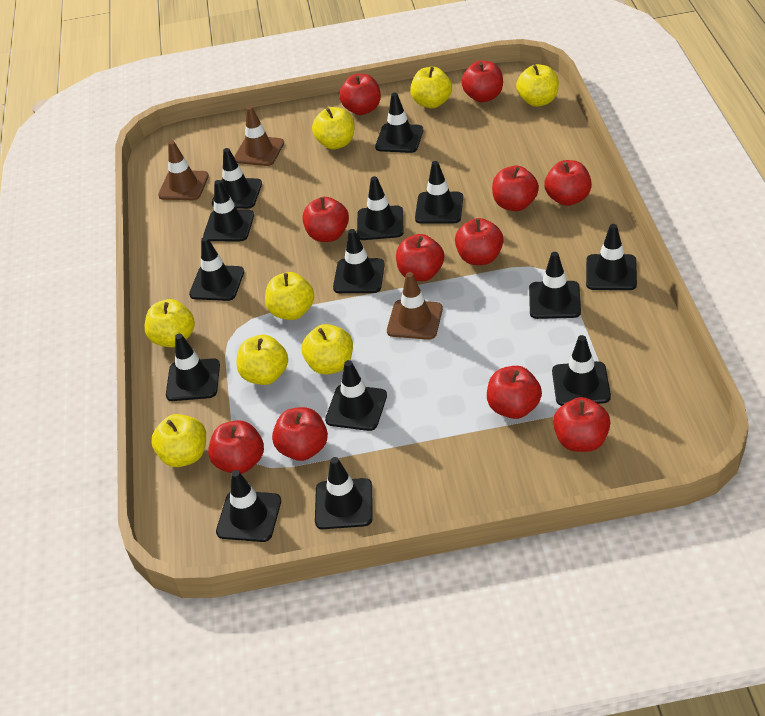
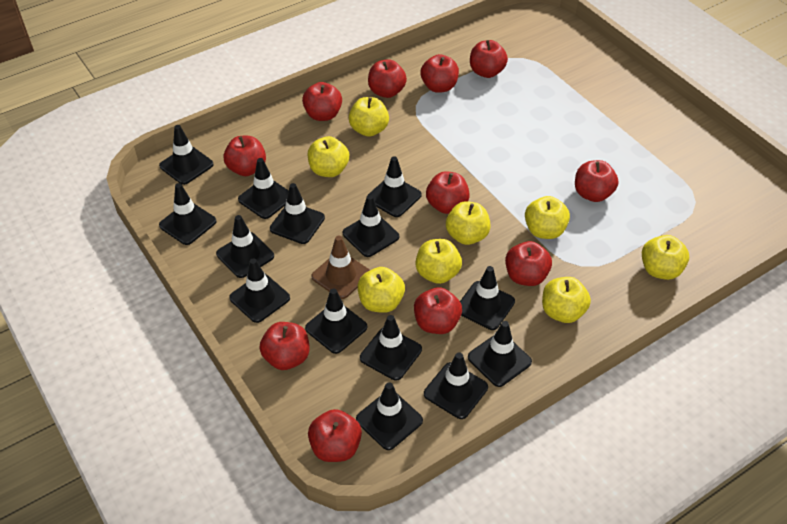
brown traffic cone: [158,141,209,200] [234,106,284,166] [387,272,443,340] = 3 -> [311,235,370,299] = 1

